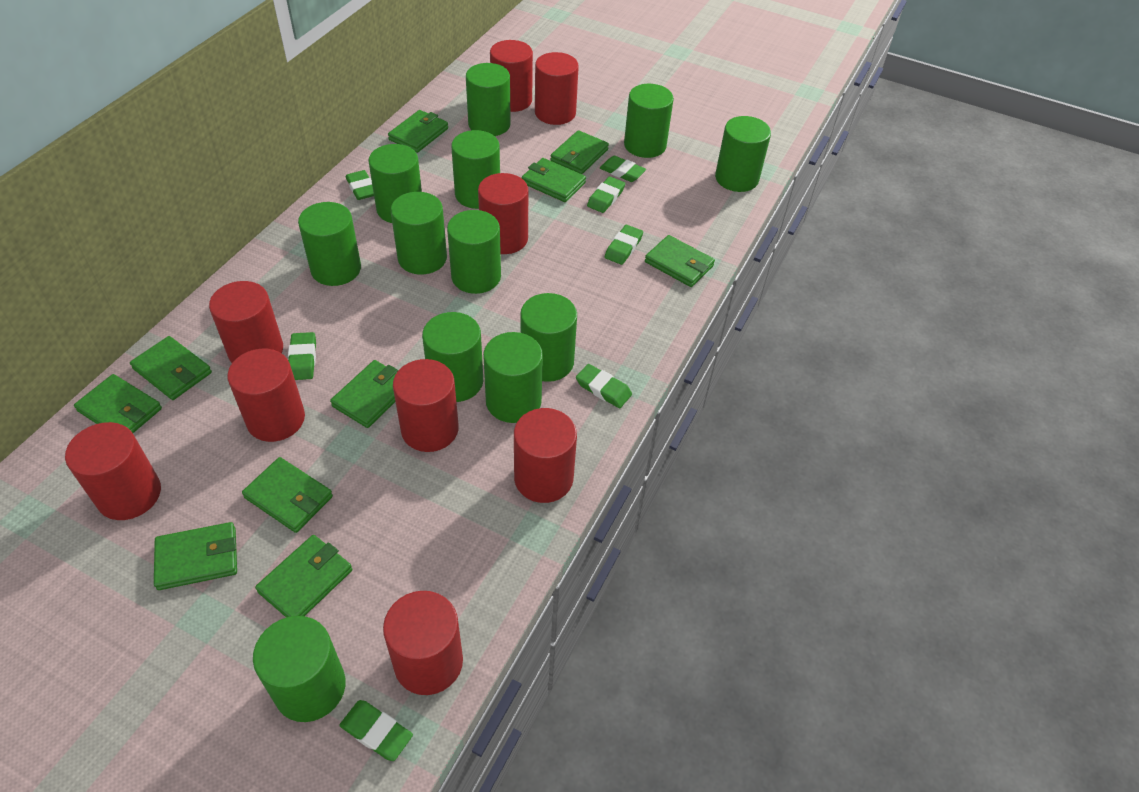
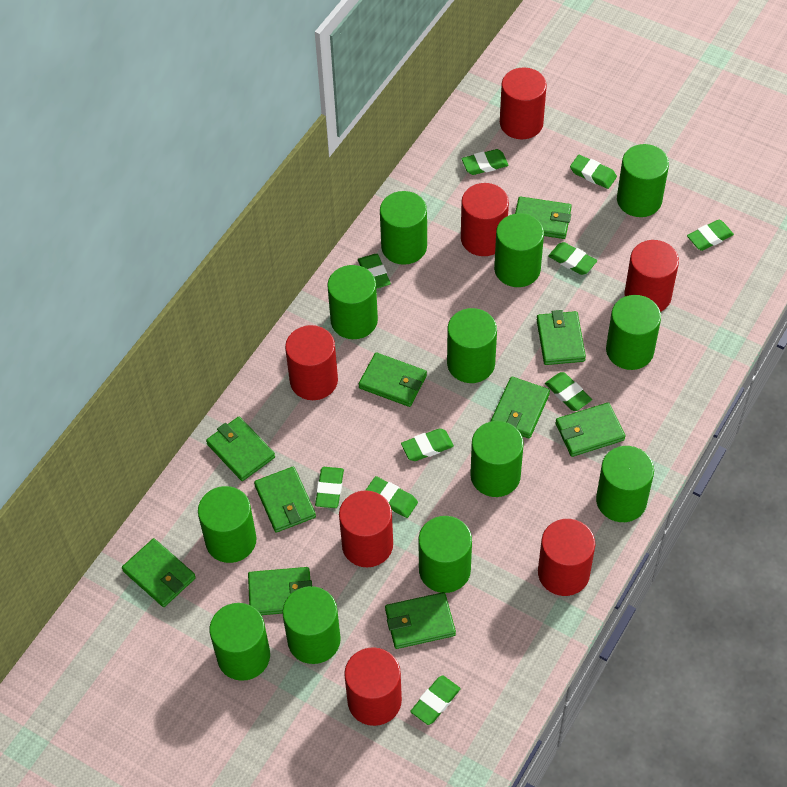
green eraser: [288,332,316,380] [339,700,413,761] [346,170,374,200] [576,364,632,408] [587,176,625,213] [600,156,646,182] [605,225,643,265] = 7 -> [315,467,344,508] [358,254,391,289] [366,476,418,518] [401,428,454,461] [410,676,461,725] [461,149,509,175] [545,372,592,411] [548,242,597,275] [570,155,617,189] [687,220,734,251] = 10
red cylinder: [65,422,161,520] [209,281,283,363] [227,349,305,442] [383,591,463,695] [393,359,459,452] [478,173,528,254] [490,40,533,112] [514,408,577,503] [535,52,579,125] = 9 -> [285,325,338,400] [339,490,393,567] [344,647,402,726] [461,183,509,256] [500,67,547,139] [538,519,595,596] [625,240,679,312] = 7

